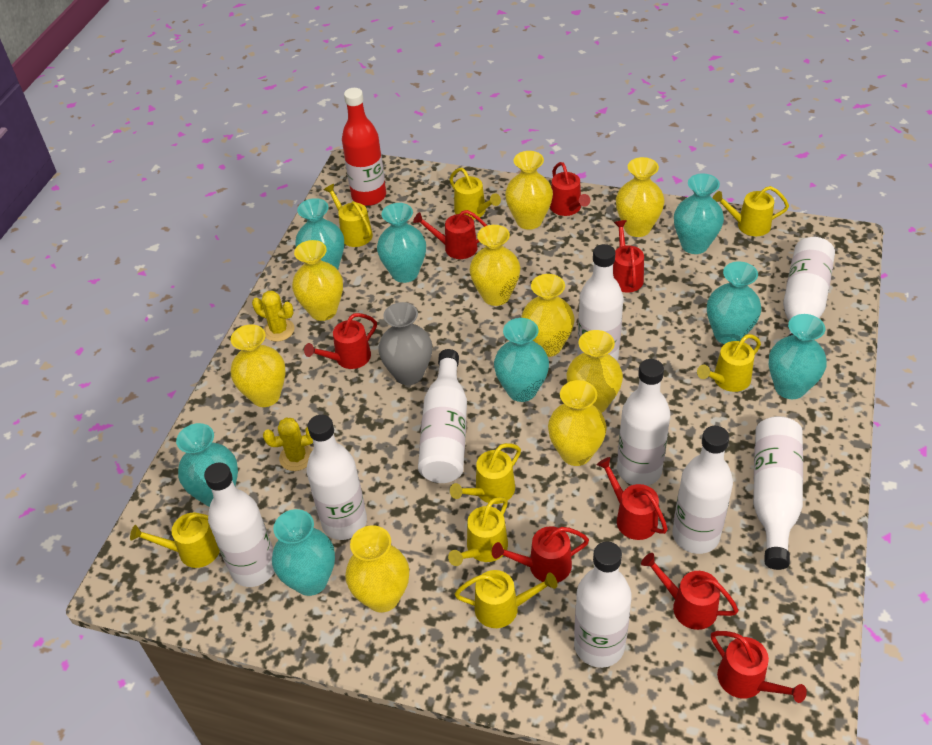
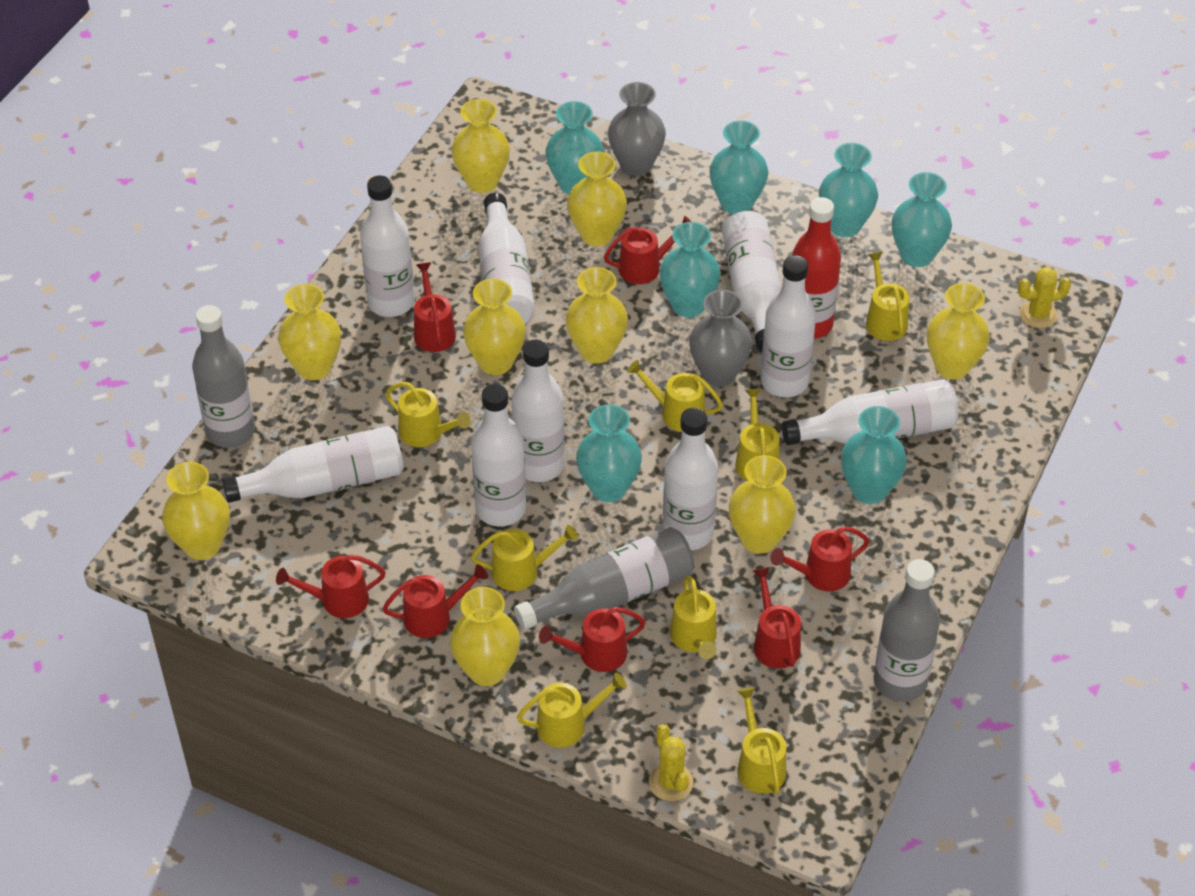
grey bottle: none = 0 -> [192,305,255,448] [514,527,694,630] [874,559,940,702] = 3
grey vase: [378,302,432,385] = 1 -> [608,82,666,176] [689,290,752,386] = 2
red watering can: [304,313,377,369] [413,210,487,259] [492,526,589,583] [550,162,590,216] [597,457,668,540] [613,220,644,292] [641,553,739,630] [711,631,807,703] = 8 -> [276,554,386,618] [382,564,488,638] [414,262,456,352] [539,607,646,672] [604,216,691,284] [753,567,801,669] [771,526,870,591] = 7
turquoise vase: [176,423,238,507] [272,509,335,596] [295,198,344,270] [377,203,426,283] [494,318,549,402] [674,173,724,254] [707,261,761,344] [769,314,827,399] = 8 -> [545,101,604,194] [576,404,642,502] [659,222,721,318] [709,120,768,214] [819,143,878,237] [841,406,907,504] [892,172,952,267] = 7

